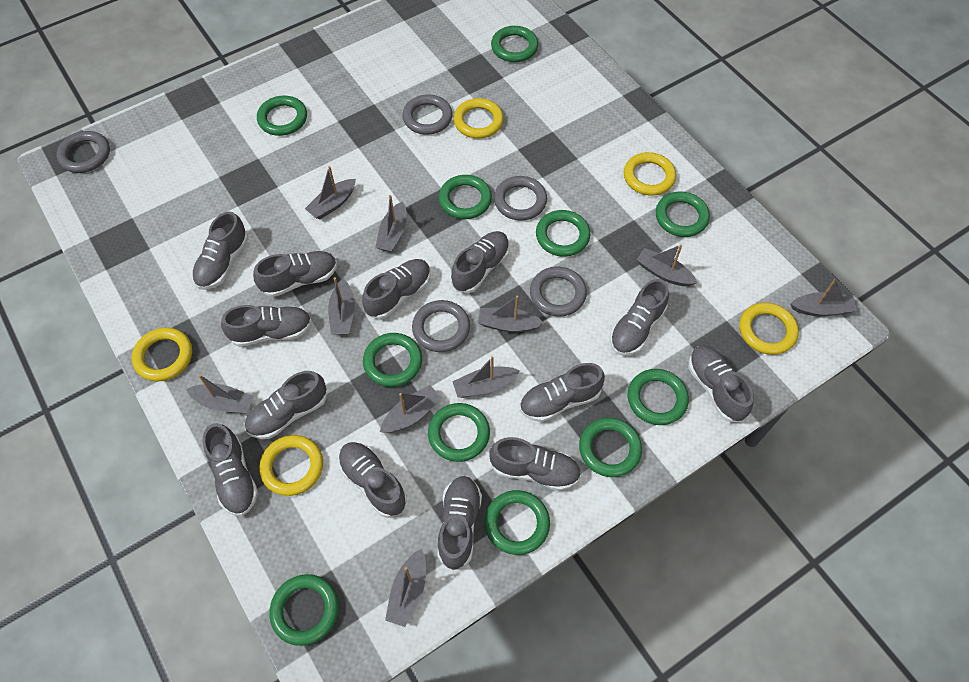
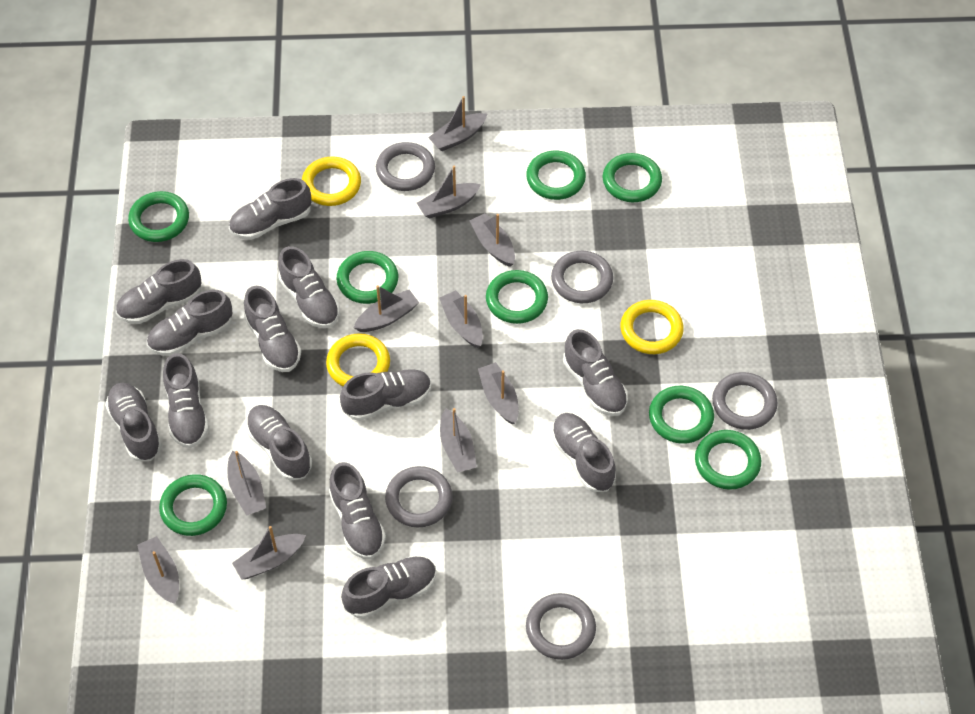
green ring: [257,96,307,136] [269,574,339,646] [363,333,422,387] [428,403,490,462] [439,175,492,219] [484,490,550,555] [491,26,538,62] [536,210,590,257] [579,417,642,477] [628,369,689,425] [656,191,710,237] = 11 -> [128,191,189,242] [159,474,227,536] [336,251,398,304] [486,270,548,324] [526,151,586,200] [602,153,662,202] [649,386,714,444] [695,430,761,490] = 8
yellow ring: [132,328,192,381] [259,435,323,496] [453,98,504,139] [624,152,676,196] [739,302,799,355] = 5 -> [302,157,361,206] [326,333,390,386] [620,300,684,354] = 3

